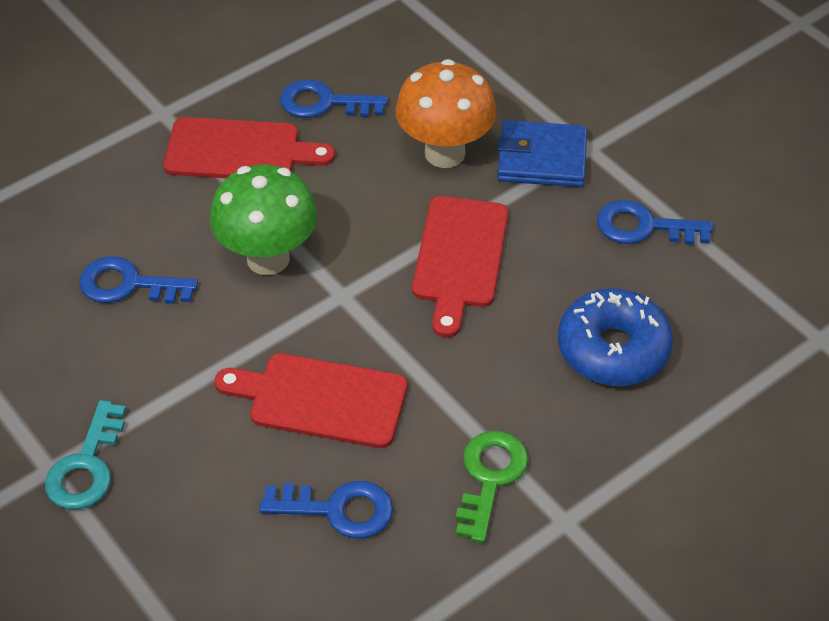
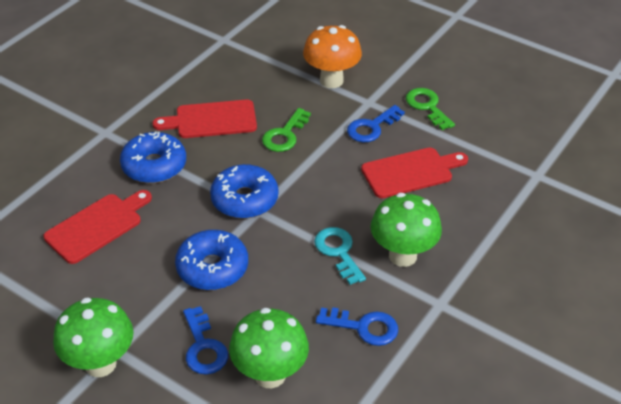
blue donut: [558,288,673,386] = 1 -> [120,131,186,183] [175,230,248,290] [210,164,278,219] = 3
blue key: [79,256,198,304] [259,481,393,539] [280,79,388,118] [597,200,713,245] = 4 -> [183,306,228,375] [316,307,398,346] [347,105,405,143] = 3
blue wallet: [497,120,587,187] = 1 -> none = 0
green key: [456,431,528,543] = 1 -> [262,108,311,152] [406,88,455,130] = 2
green mushroom: [210,164,317,275] = 1 -> [53,298,133,377] [229,308,309,388] [371,193,442,267] = 3

